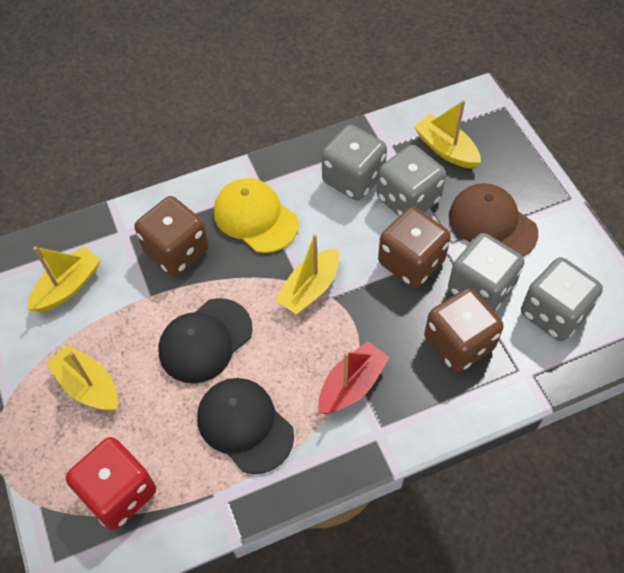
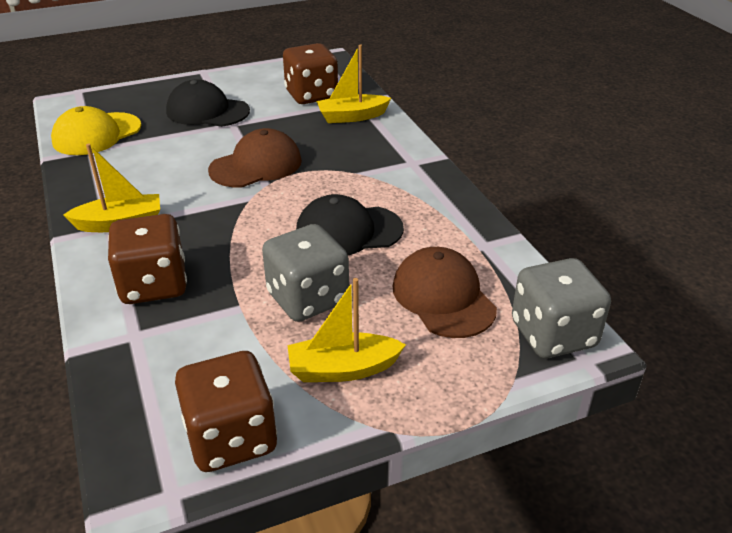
brown cap: [449,183,538,257] = 1 -> [208,128,302,187] [393,247,497,338] = 2
grey dice: [322,125,387,201] [377,145,446,216] [448,233,524,312] [521,257,603,341] = 4 -> [262,224,349,322] [512,258,611,358] = 2
red boat: [318,341,390,414] = 1 -> none = 0
red dice: [66,437,156,530] = 1 -> none = 0
yellow boat: [27,246,101,312] [46,345,118,411] [275,234,340,314] [414,100,481,169] = 4 -> [63,144,160,232] [287,278,406,382] [316,44,391,123] = 3

